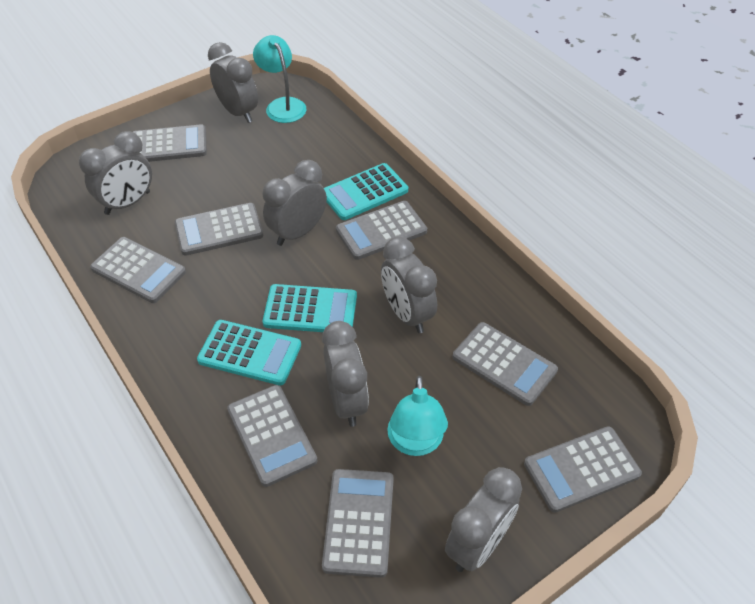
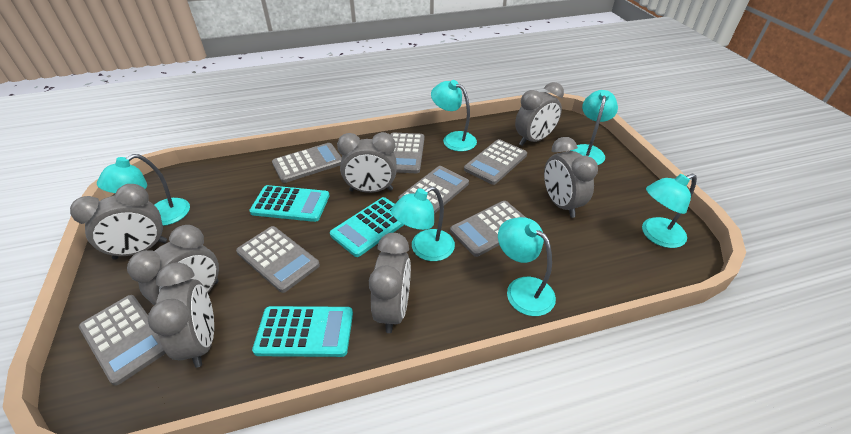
grey calculator: [90,237,186,303] [133,124,207,162] [175,203,263,256] [227,385,318,487] [322,469,394,578] [336,201,427,260] [452,322,558,406] [524,426,642,512] = 8 -> [79,295,166,386] [236,226,320,293] [272,143,342,183] [390,132,424,173] [398,166,469,214] [450,201,526,257] [464,139,527,185] = 7
grey clock: [79,131,152,215] [208,42,258,123] [262,160,327,246] [322,321,369,427] [381,237,437,333] [445,467,522,572] = 6 -> [70,184,167,260] [127,225,219,305] [148,262,214,368] [337,132,397,193] [369,233,411,333] [515,82,564,146] [544,137,598,218] = 7
turquoise lamp: [253,35,306,123] [387,376,448,456] = 2 -> [97,154,190,226] [391,186,455,261] [431,80,477,151] [498,217,556,316] [570,90,618,165] [642,174,697,248] = 6

